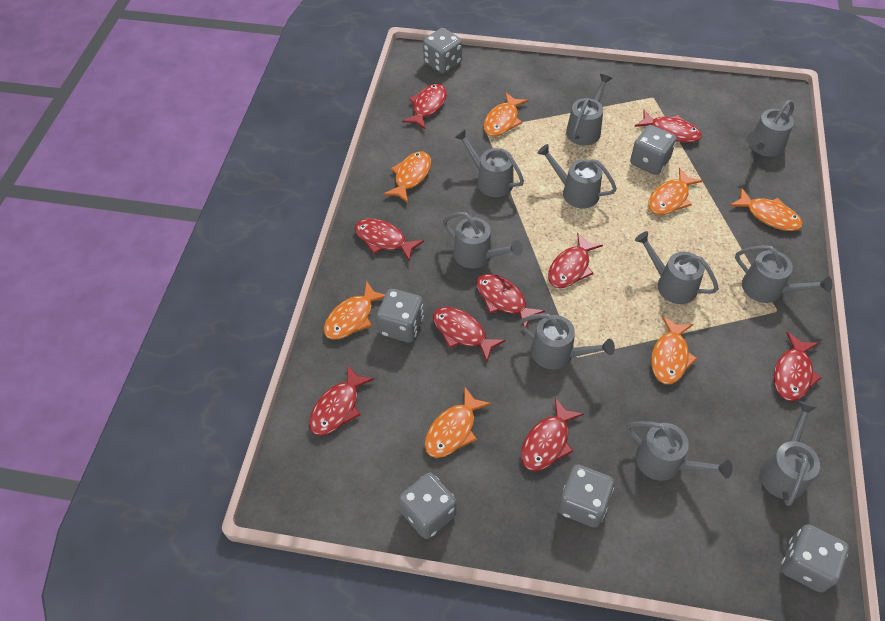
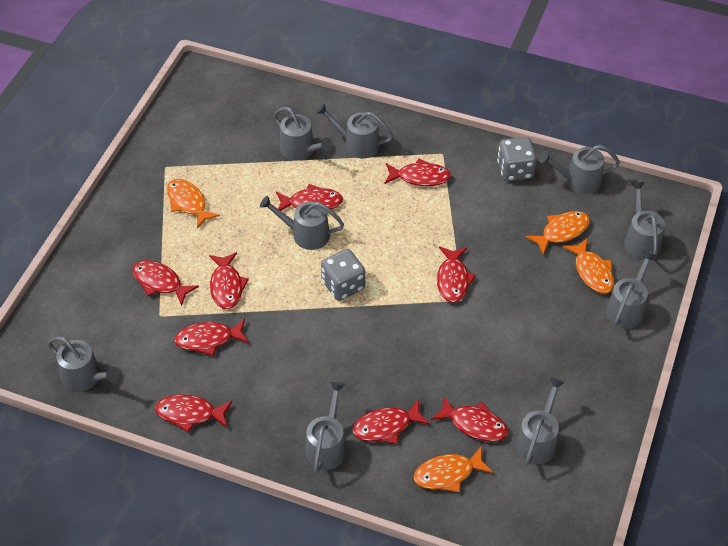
grey dice: [377,289,424,343] [399,473,457,539] [423,28,462,74] [558,465,614,527] [630,125,676,175] [781,524,849,592] = 6 -> [321,249,365,301] [497,137,537,181] = 2
grey watering can: [443,212,523,268] [454,129,524,197] [518,313,615,369] [537,144,617,208] [566,74,612,146] [626,421,733,481] [635,231,719,304] [735,245,833,303] [747,100,794,157] [760,401,820,506] = 10 -> [48,336,120,392] [260,196,344,250] [274,107,333,160] [305,382,346,472] [316,103,393,159] [516,377,565,465] [539,145,620,194] [606,250,657,329] [624,182,665,259] = 9
orange fish: [324,281,386,340] [383,151,431,203] [425,387,492,458] [483,92,528,137] [648,168,703,215] [651,316,697,384] [729,188,803,231] = 7 -> [167,179,220,229] [414,447,493,492] [526,211,590,254] [563,239,614,293] = 4

